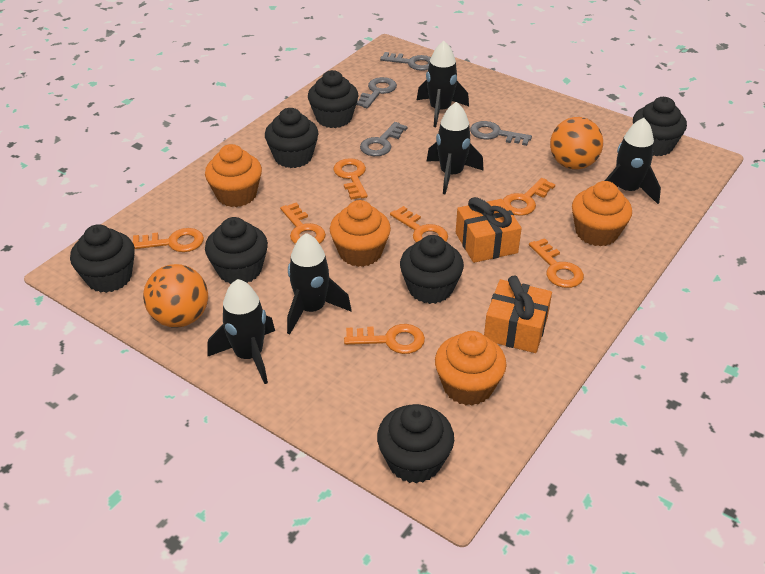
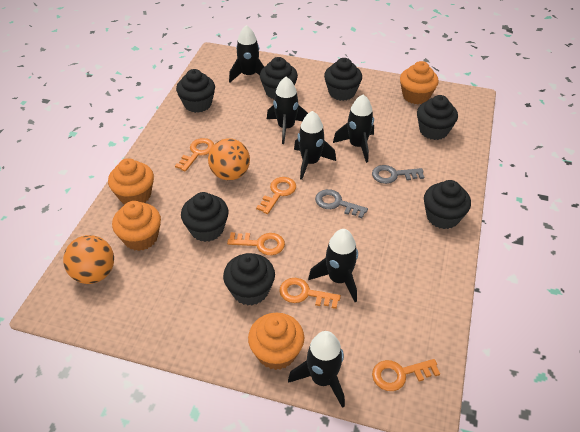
black rocket: [208,279,275,384] [287,233,352,334] [417,41,469,127] [427,102,484,195] [605,118,661,204] = 5 -> [229,25,264,83] [267,77,308,144] [288,331,345,408] [294,111,336,180] [308,229,358,302] [333,94,374,163] = 6
grey key: [356,77,397,108] [360,122,408,156] [380,52,431,71] [470,121,532,146] = 4 -> [315,189,368,218] [372,165,424,184] = 2
orange gift: [456,197,522,263] [484,275,552,353] = 2 -> none = 0
orange key: [133,228,204,252] [280,203,326,244] [333,158,368,200] [344,324,425,354] [390,206,448,242] [503,178,555,216] [529,238,584,288] = 7 -> [175,138,214,172] [227,232,285,255] [256,177,296,214] [279,278,341,309] [372,359,440,391] = 5

